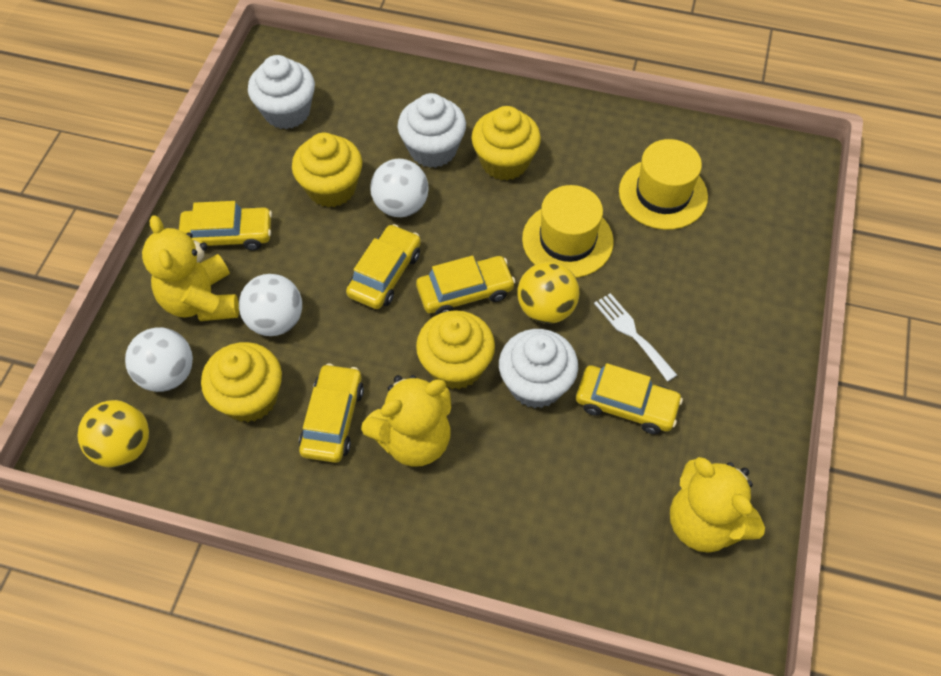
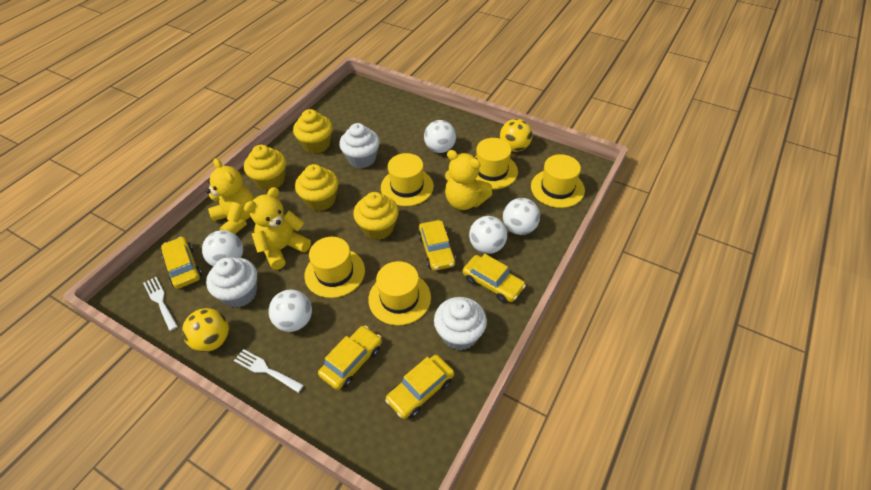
white ball: [125,327,193,392] [239,274,302,336] [370,159,429,217] = 3 -> [202,230,243,267] [268,290,312,332] [424,120,456,153] [469,216,507,254] [503,198,540,235] = 5
white fork: [594,293,677,382] = 1 -> [143,277,178,331] [234,349,304,393] = 2
yellow hat: [522,185,614,278] [619,139,708,230] = 2 -> [304,237,365,298] [368,261,431,325] [381,153,434,206] [475,138,518,189] [531,154,585,208] = 5

